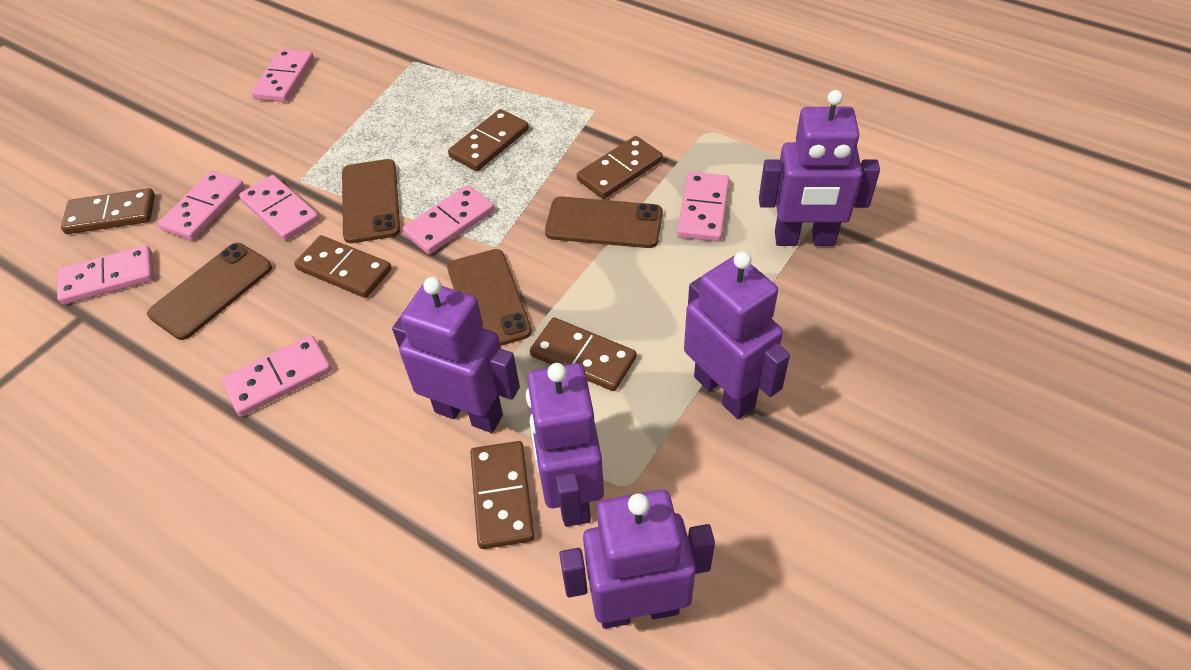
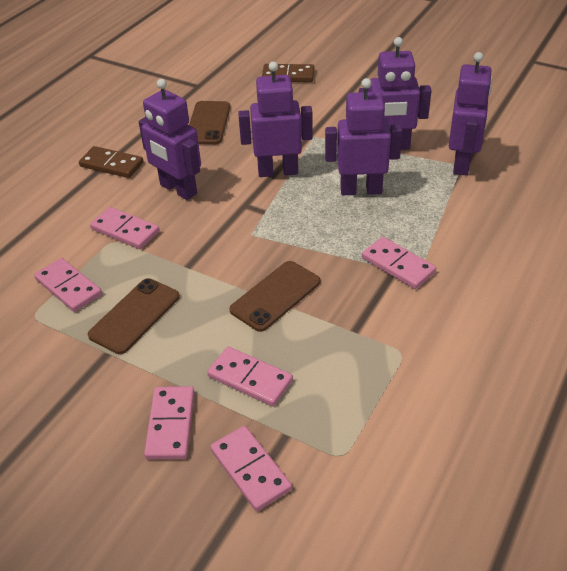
brown domino: [61,188,155,234] [294,235,391,298] [448,109,529,171] [470,441,534,549] [530,318,637,391] [577,136,663,199] = 6 -> [79,146,144,178] [262,64,314,82] = 2
brown phone: [147,243,272,340] [342,159,400,243] [447,249,532,346] [545,196,663,248] = 4 -> [88,278,180,354] [189,101,230,144] [229,261,320,332] = 3
pink domino: [57,245,154,305] [158,171,245,241] [222,335,332,416] [239,175,319,241] [251,49,314,102] [402,185,495,254] [677,172,730,242] = 7 -> [34,258,102,312] [90,207,160,249] [144,386,195,460] [207,347,293,406] [210,426,292,511] [362,237,436,289] = 6

